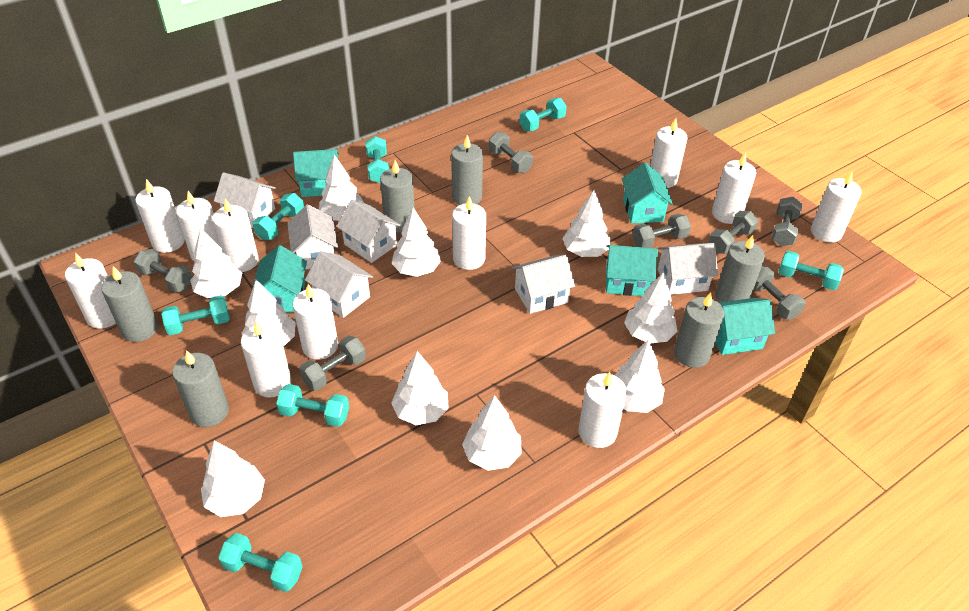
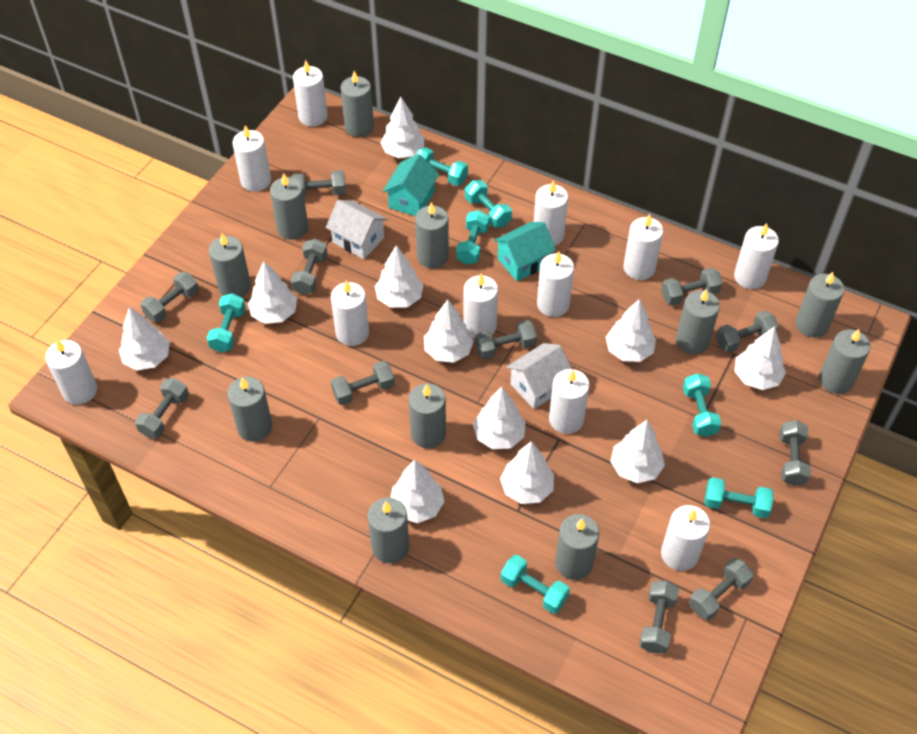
grey candle: [101,266,158,342] [172,350,229,427] [380,160,415,232] [451,135,483,205] [674,293,724,368] [715,235,765,303] = 6 -> [209,234,251,297] [227,377,272,442] [270,173,308,240] [341,71,374,137] [367,497,409,563] [409,383,446,449] [415,202,449,268] [555,514,599,580] [676,289,720,354] [796,272,844,337] [819,329,870,394] = 11
grey dumbbell: [134,249,192,293] [299,336,366,390] [489,132,533,173] [632,213,691,248] [708,211,759,254] [753,266,806,319] [772,197,803,246] = 7 -> [135,378,189,438] [141,272,199,323] [291,170,346,197] [291,239,327,295] [331,361,395,405] [475,320,537,359] [639,581,679,653] [661,268,723,306] [689,558,753,620] [716,311,779,353] [779,420,811,486] = 11
turquoise house: [251,245,307,312] [293,149,339,197] [606,245,658,296] [622,162,673,224] [715,298,775,355] = 5 -> [383,154,439,216] [494,222,556,281] = 2
white house: [214,172,276,228] [287,204,338,270] [305,251,373,318] [336,200,400,263] [512,255,575,314] [658,243,718,295] = 6 -> [326,200,388,259] [506,343,572,409] = 2
white tree: [190,227,242,298] [201,441,265,517] [241,280,296,347] [319,154,364,221] [391,351,449,425] [392,208,441,277] [462,395,522,471] [562,190,610,257] [614,340,665,413] [624,272,677,343] = 10 -> [119,307,170,370] [248,261,297,324] [375,245,424,308] [380,96,424,158] [390,460,445,523] [424,299,474,363] [473,387,526,449] [500,441,554,504] [605,299,656,362] [610,420,665,483] [734,326,786,390] = 11

